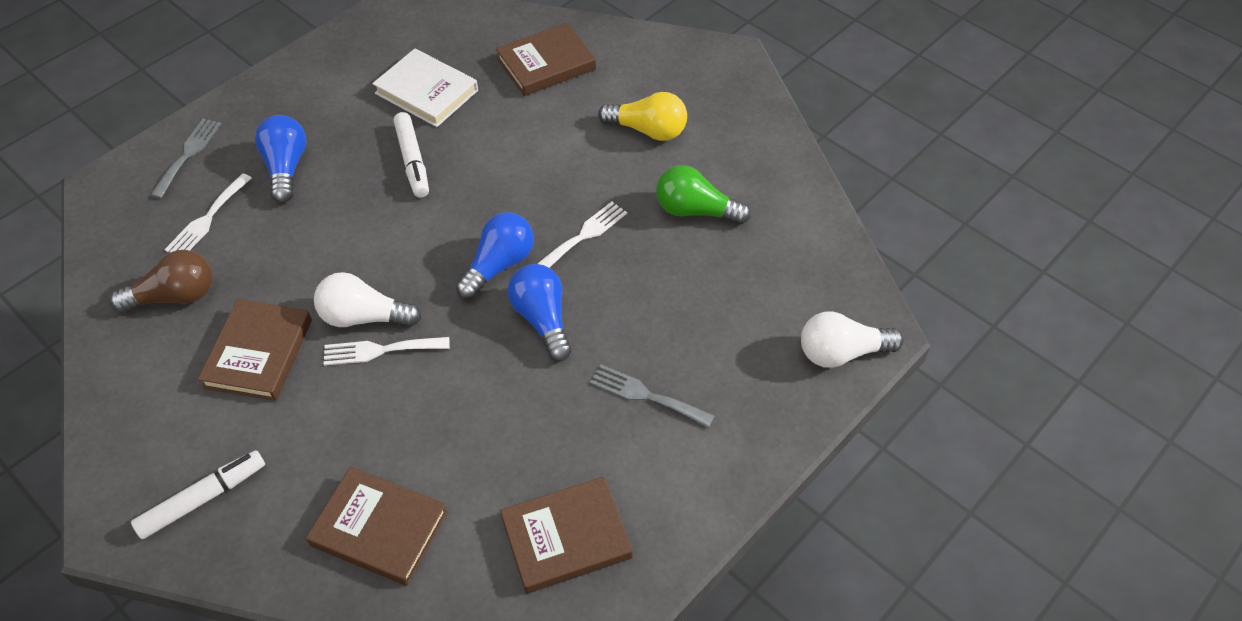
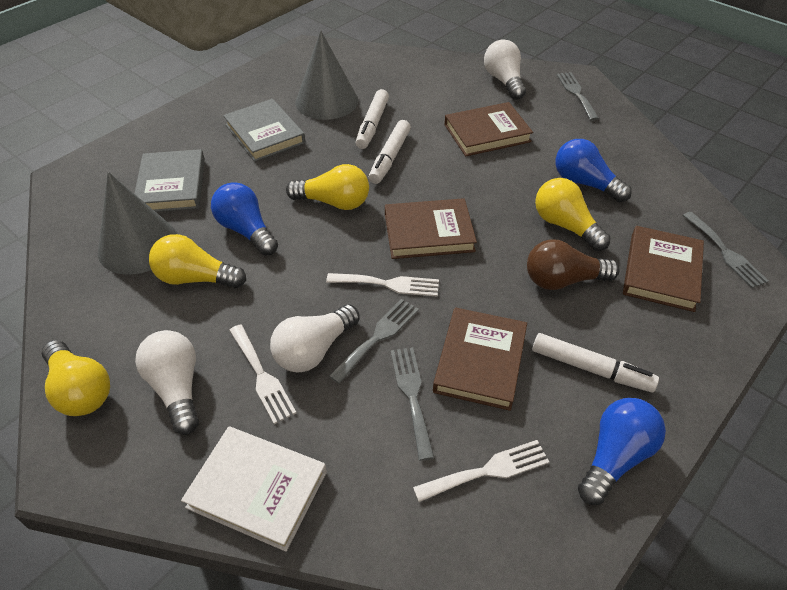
green light bulb: [656,165,751,225] = 1 -> none = 0
grey book: none = 0 -> [134,149,205,212] [223,99,305,162] = 2
grey cone: none = 0 -> [98,172,177,275] [295,30,358,120] = 2
grey fork: [151,119,221,199] [590,365,714,428] = 2 -> [329,299,419,384] [391,347,435,461] [557,72,599,121] [683,212,769,288] = 4
white light bulb: [314,272,421,327] [801,311,904,368] = 2 -> [135,330,199,435] [270,304,360,373] [484,39,526,100] = 3
white marker: [131,450,265,539] [393,112,429,198] = 2 -> [356,89,389,149] [369,120,411,184] [532,333,659,392] = 3
yellow light bulb: [598,92,687,141] = 1 -> [42,340,110,416] [149,234,246,288] [286,164,369,210] [535,178,610,251] = 4

